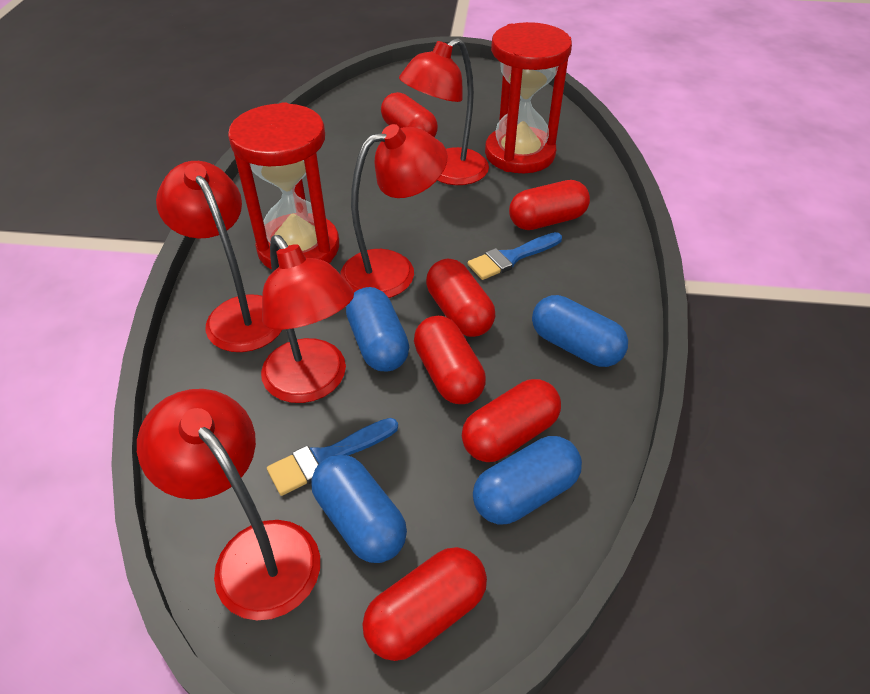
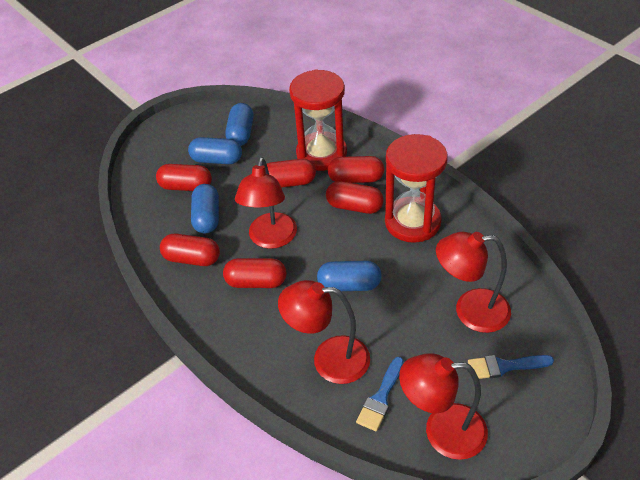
red lamp: [137,389,320,620] [156,161,283,352] [261,235,354,403] [341,124,448,298] [399,38,489,185] = 5 -> [235,157,297,249] [278,280,370,384] [399,353,488,460] [436,232,511,333] = 4

